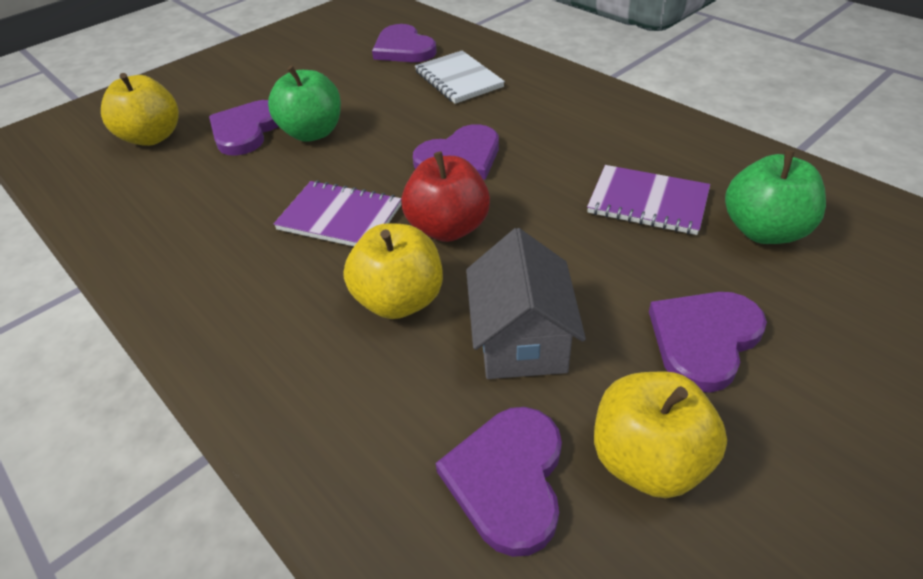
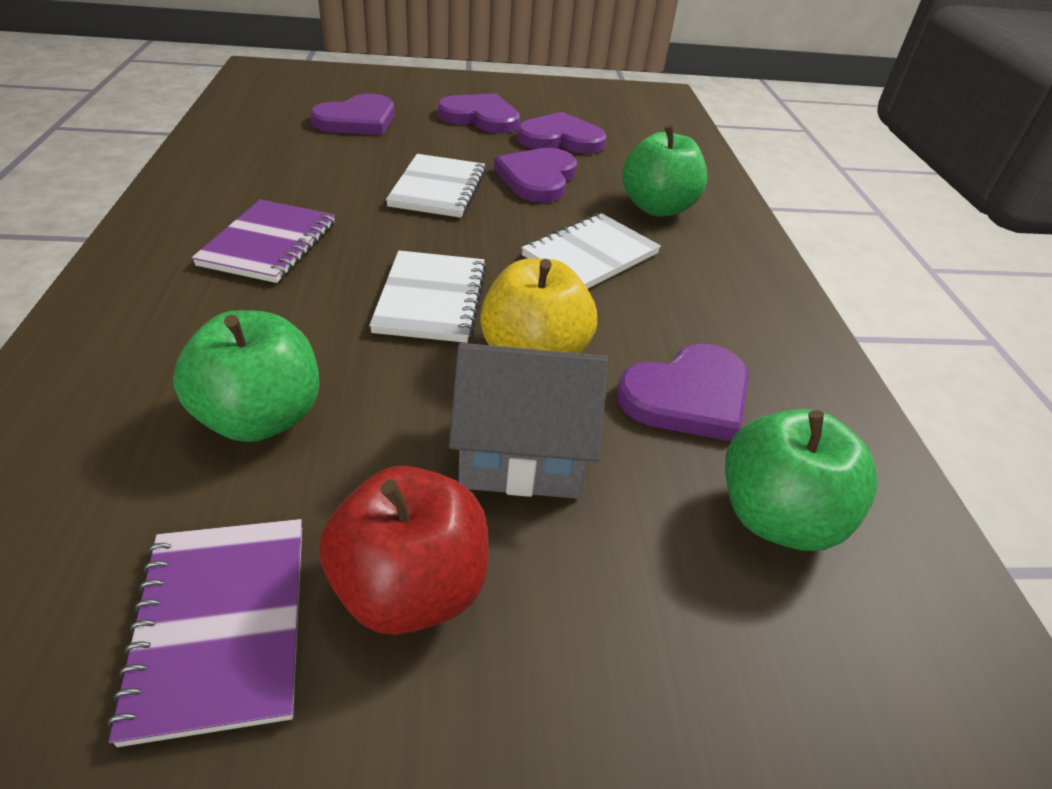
green apple: [268,65,341,142] [725,150,826,244] = 2 -> [173,310,319,442] [622,124,707,217] [725,409,878,551] = 3
white notebook: [415,50,505,104] = 1 -> [369,250,487,343] [386,154,486,218] [521,213,661,289] = 3
yellow apple: [101,73,179,146] [344,223,443,319] [594,371,727,498] = 3 -> [480,258,597,353] = 1

